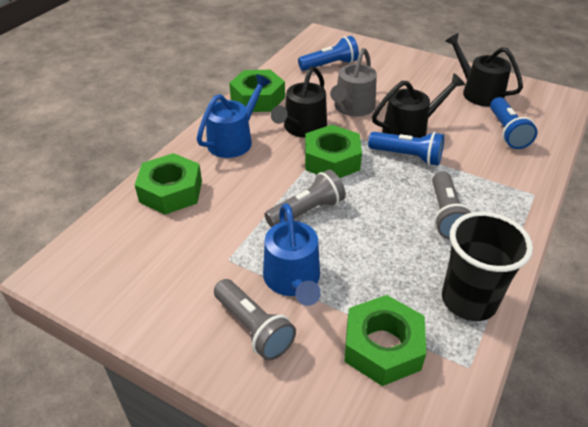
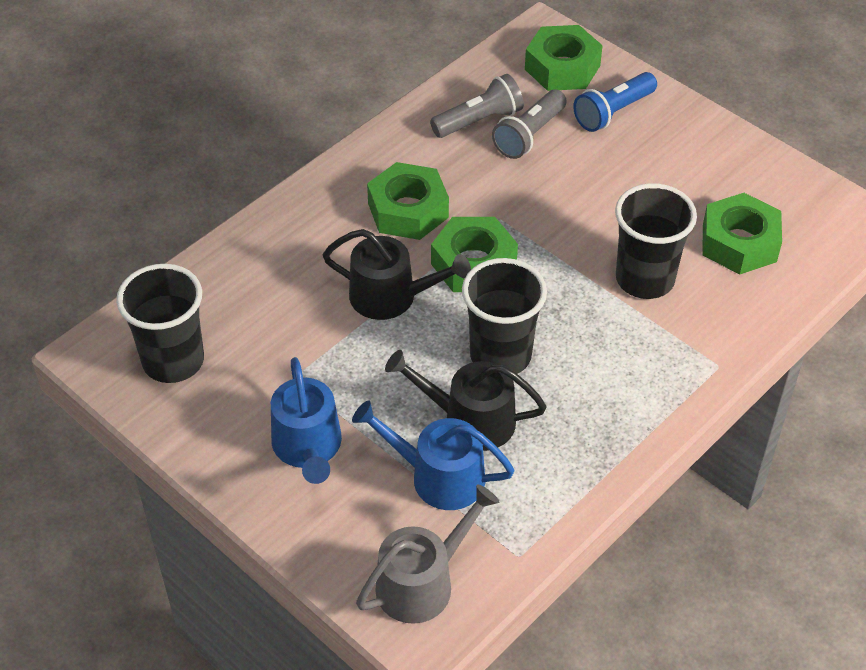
black cup: [442,212,533,321] = 1 -> [116,264,204,383] [462,258,547,374] [615,183,697,299] = 3
black watering can: [271,66,327,138] [372,73,465,138] [445,33,523,107] = 3 -> [323,229,471,320] [385,350,547,451] = 2
blue flashlight: [298,36,359,71] [368,132,444,166] [490,97,538,149] = 3 -> [573,72,657,132] = 1
grey flashlight: [214,279,296,361] [264,170,346,227] [432,171,473,239] = 3 -> [430,74,524,138] [492,90,566,159] = 2

